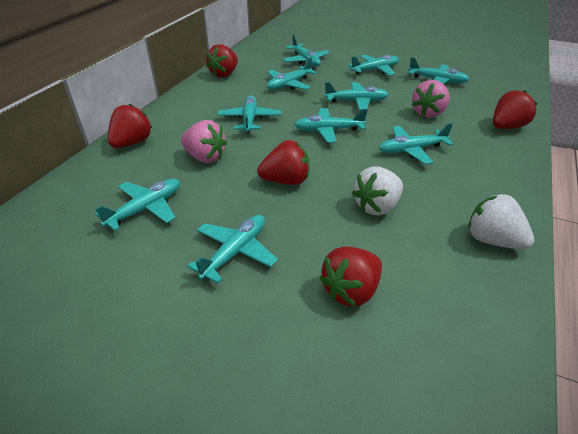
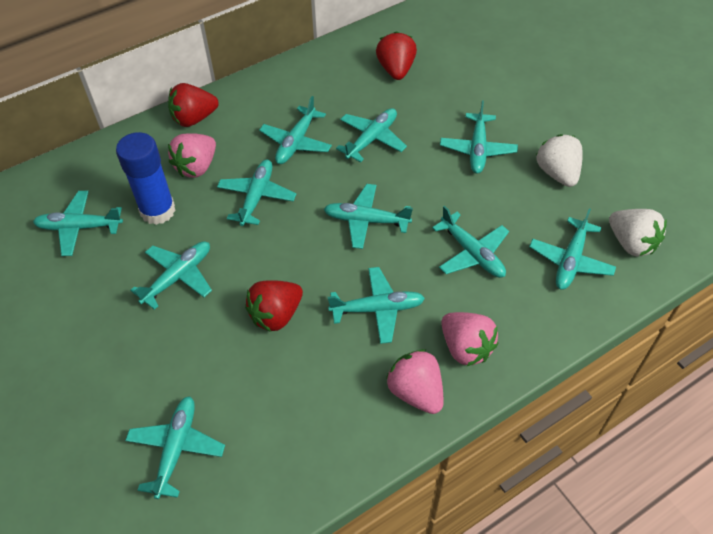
blue glue stick: none = 0 -> [116,132,176,225] = 1
pink strawberry: [181,120,227,163] [412,80,450,118] = 2 -> [168,133,216,178] [386,349,443,414] [441,312,498,366] = 3
red strawberry: [108,104,152,148] [206,44,238,78] [257,140,309,185] [319,246,382,307] [493,90,538,129] = 5 -> [168,83,219,127] [245,280,303,332] [376,31,417,80] = 3
turquoise plane: [95,179,180,231] [187,215,278,284] [217,95,281,133] [267,57,317,90] [282,34,330,67] [294,108,368,143] [324,82,389,111] [347,55,399,76] [379,123,454,165] [408,57,469,84] = 10 -> [33,191,123,256] [125,396,225,499] [130,241,212,310] [217,160,296,226] [259,96,332,164] [324,184,413,249] [328,267,425,344] [336,108,407,162] [432,206,509,278] [440,100,518,174] [529,208,616,290] = 11

